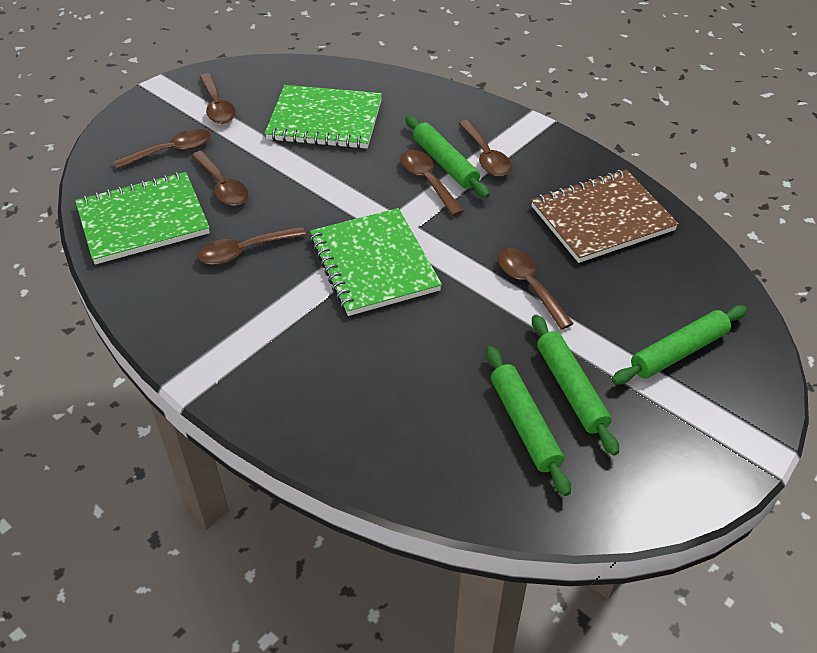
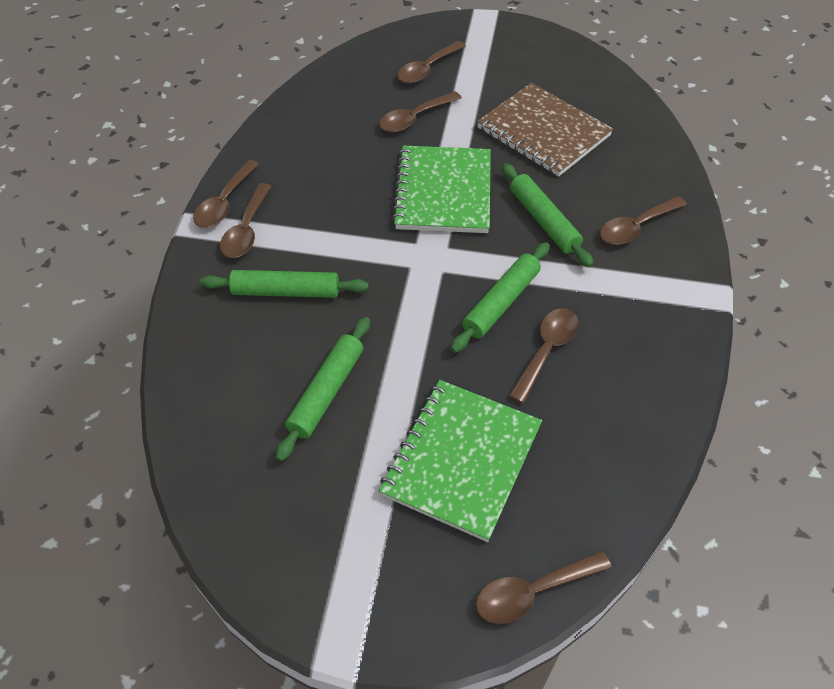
green notebook: [75,172,210,264] [265,85,382,149] [310,208,442,316] = 3 -> [379,380,542,542] [392,145,491,233] = 2

